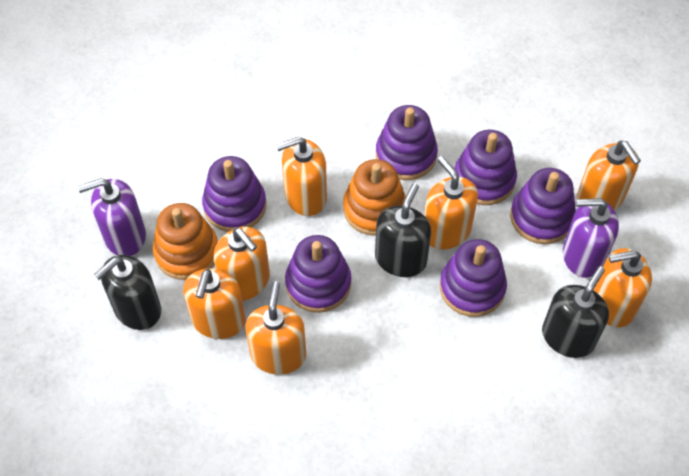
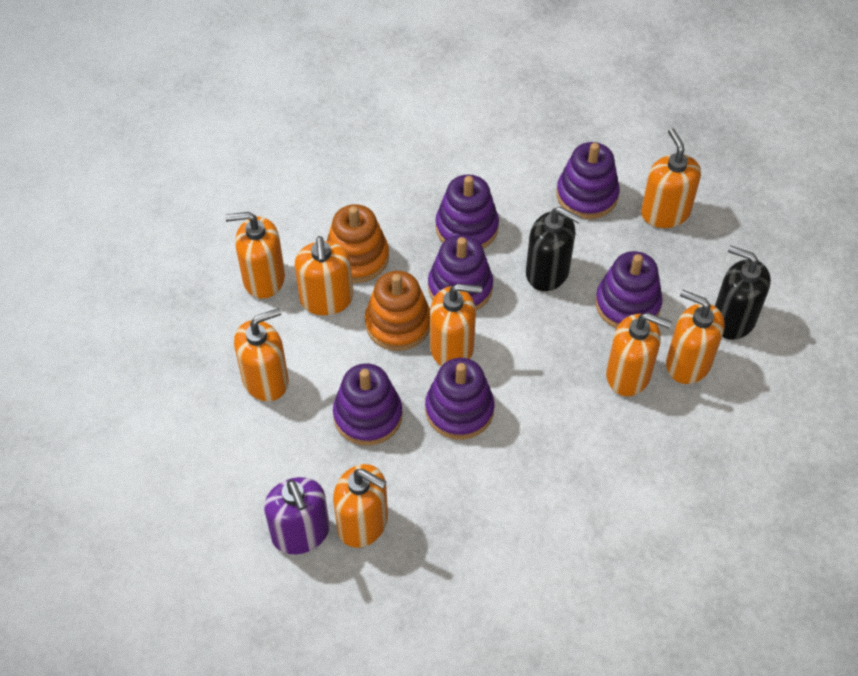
black soap dispenser: [94,255,161,330] [375,183,431,277] [542,266,609,358] = 3 -> [526,207,582,291] [715,245,771,340] = 2
orange soap dispenser: [183,269,246,339] [214,227,270,301] [246,281,306,375] [276,136,327,216] [424,156,478,249] [576,141,641,211] [593,248,652,327] = 7 -> [225,212,285,299] [234,308,289,402] [295,236,353,315] [333,464,388,548] [430,283,482,366] [606,313,672,396] [641,128,701,228] [666,290,725,384] = 8
purple soap dispenser: [78,178,146,256] [563,198,619,278] = 2 -> [264,477,330,554] = 1

